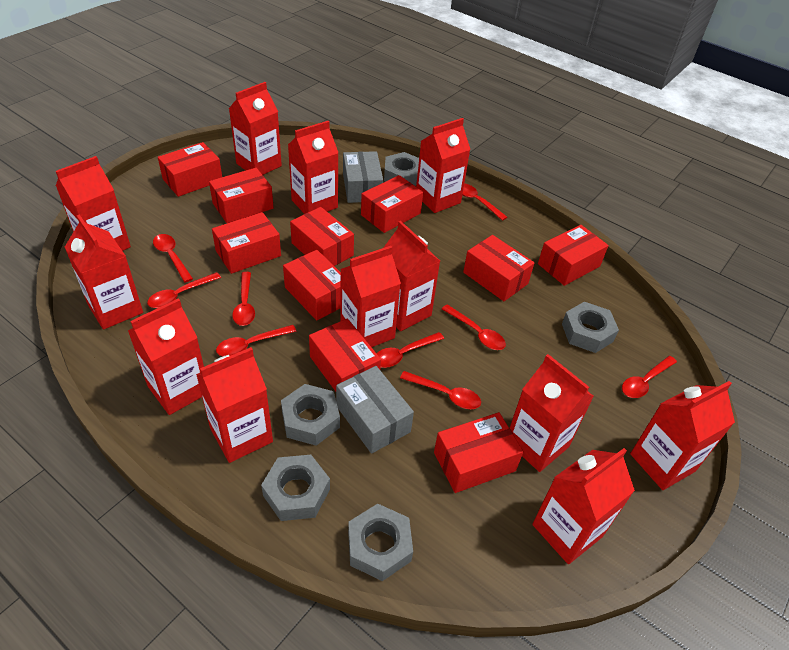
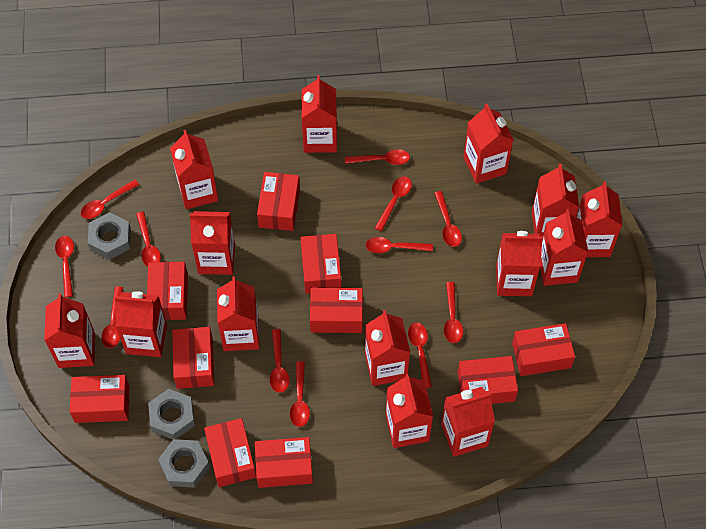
grey box: [336,366,414,454] [343,151,383,203] = 2 -> none = 0
grey nut: [261,455,330,521] [281,384,340,446] [348,504,413,581] [384,152,419,186] [562,302,619,353] = 5 -> [88,212,131,260] [148,389,195,439] [158,439,210,488] = 3
red carton: [56,156,131,251] [65,214,143,329] [128,298,204,415] [196,347,273,463] [229,82,282,175] [288,121,339,214] [340,246,401,347] [383,221,440,331] [416,118,470,213] [510,354,594,472] [532,448,635,564] [630,381,735,490] = 12 -> [44,293,95,368] [114,291,167,357] [170,130,218,209] [190,211,235,275] [217,276,260,351] [302,75,337,153] [365,310,410,386] [386,374,433,448] [441,387,495,457] [463,104,513,184] [496,231,543,296] [532,164,579,237] [540,209,588,286] [576,181,622,257] = 14
red spoon: [147,272,221,308] [153,234,193,282] [216,325,297,356] [232,272,255,326] [376,332,444,368] [400,371,481,409] [442,304,506,350] [462,183,507,221] [622,356,677,398] = 9 -> [55,236,74,297] [81,180,139,219] [101,287,123,348] [136,212,161,267] [270,329,290,393] [290,361,310,427] [345,149,410,165] [366,237,433,253] [375,176,412,231] [408,323,432,388] [434,191,462,247] [444,282,463,343] = 12

